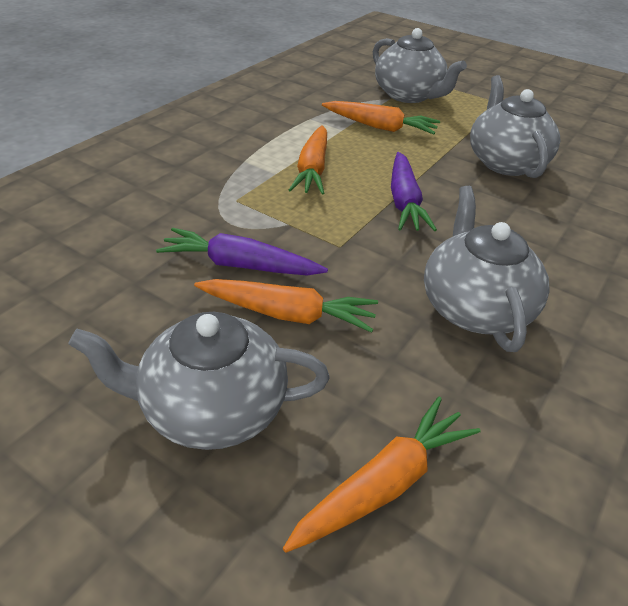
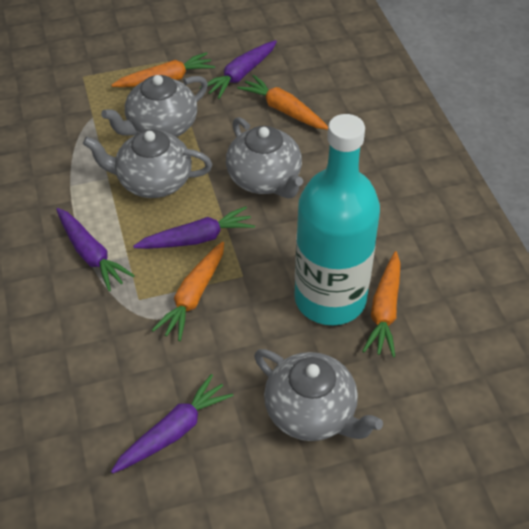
purple carrot: [156,228,328,275] [391,152,437,231] = 2 -> [56,208,135,291] [111,374,234,474] [133,206,255,249] [200,40,277,99] = 4
turquoise bottle: none = 0 -> [294,114,380,325] = 1

